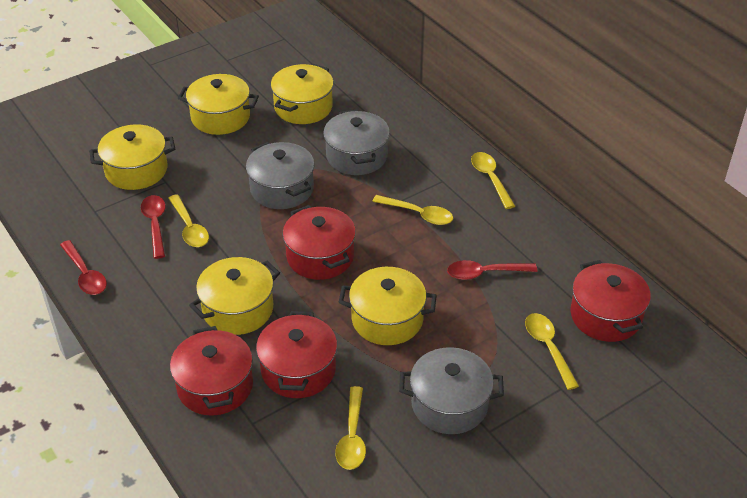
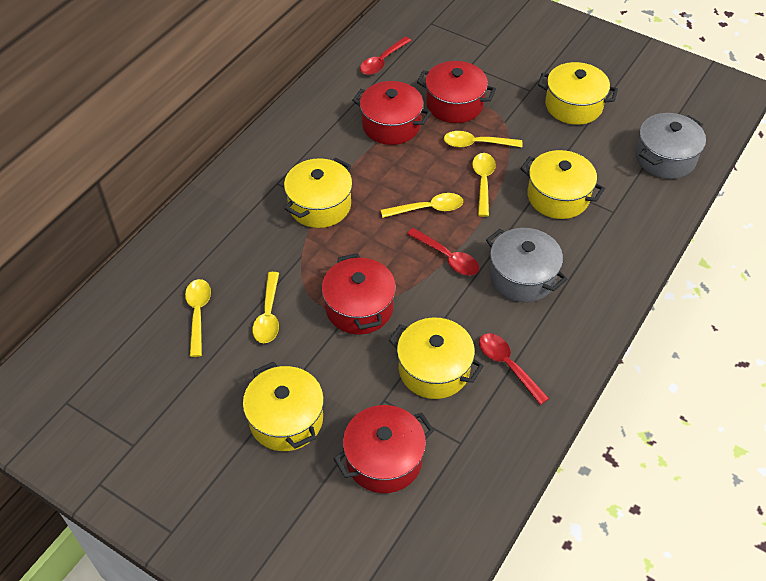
grey pot: [246,142,315,209] [323,109,390,175] [399,347,504,434] = 3 -> [486,228,567,302] [636,113,706,179] = 2

